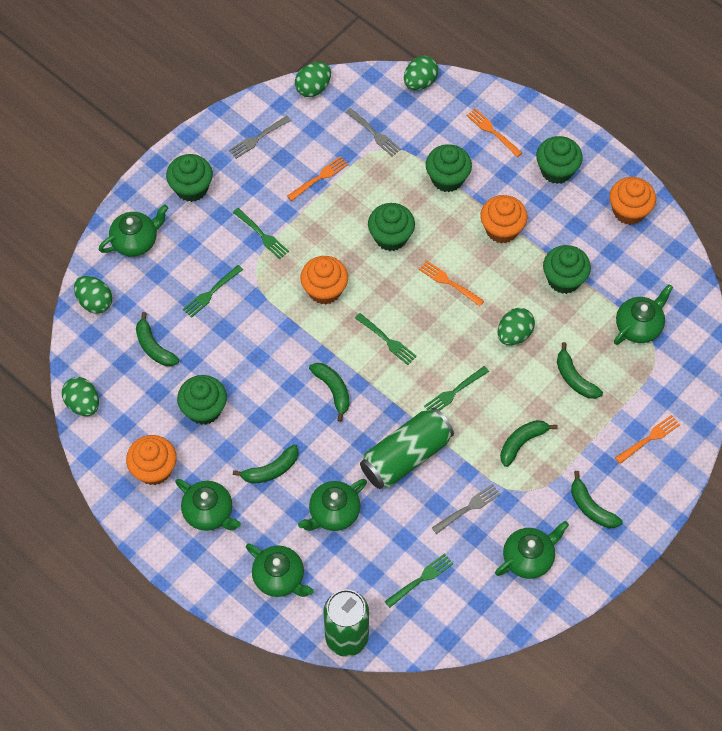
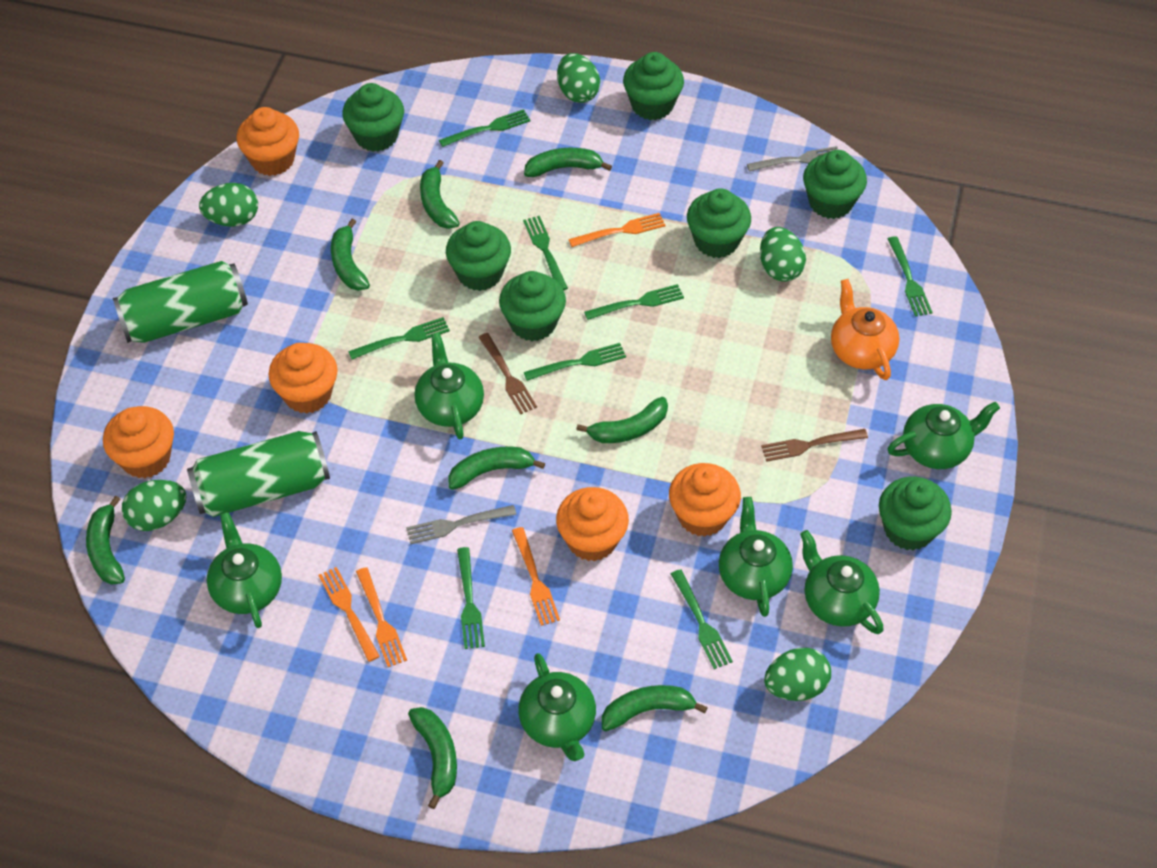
brown fork: none = 0 -> [479,333,537,414] [761,429,868,462] = 2
green banana: [136,312,179,366] [233,444,298,484] [309,363,350,422] [500,420,558,467] [557,342,603,399] [571,471,623,528] = 6 -> [86,496,125,585] [331,219,370,291] [408,707,457,809] [420,160,460,229] [448,447,545,490] [524,148,612,177] [576,397,668,443] [602,685,708,731] = 8
green cupcake: [166,154,213,202] [177,375,227,425] [368,203,415,251] [426,144,472,192] [536,136,583,184] [543,245,591,294] = 6 -> [342,83,404,152] [446,221,511,291] [499,271,566,341] [623,52,684,120] [687,188,751,258] [803,150,867,219] [879,477,952,551] = 7
green fork: [183,265,243,318] [233,208,289,259] [355,313,417,365] [384,553,453,608] [424,366,489,411] = 5 -> [348,317,450,360] [439,109,530,147] [457,547,485,649] [523,216,568,291] [524,343,626,381] [584,284,684,320] [671,569,733,669] [888,236,933,317] = 8
grey fork: [229,116,291,159] [346,108,401,157] [432,484,501,534] = 3 -> [406,505,516,545] [747,146,838,172] = 2
orange cupcake: [126,435,177,485] [300,256,348,305] [480,195,527,243] [609,177,656,225] = 4 -> [103,406,174,478] [237,107,299,176] [268,343,338,414] [556,487,629,561] [669,463,741,537] = 5
orange teapot: none = 0 -> [831,279,899,380] = 1

